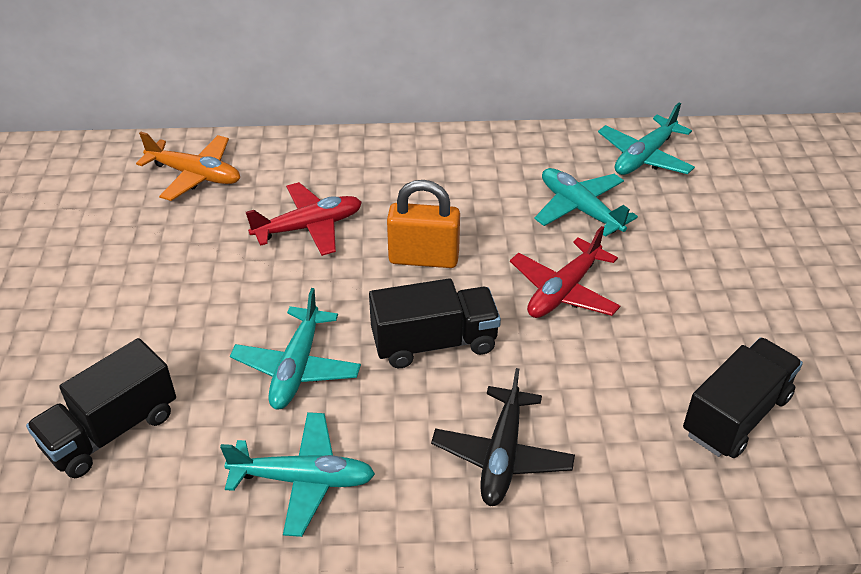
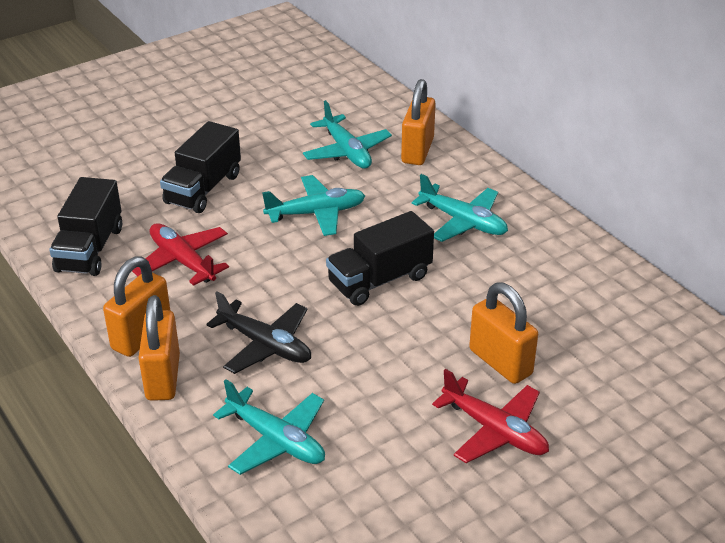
orange padlock: [387,180,460,268] = 1 -> [103,256,170,357] [138,295,180,401] [401,79,436,165] [469,283,538,384] = 4
orange plane: [136,132,240,201] = 1 -> none = 0

